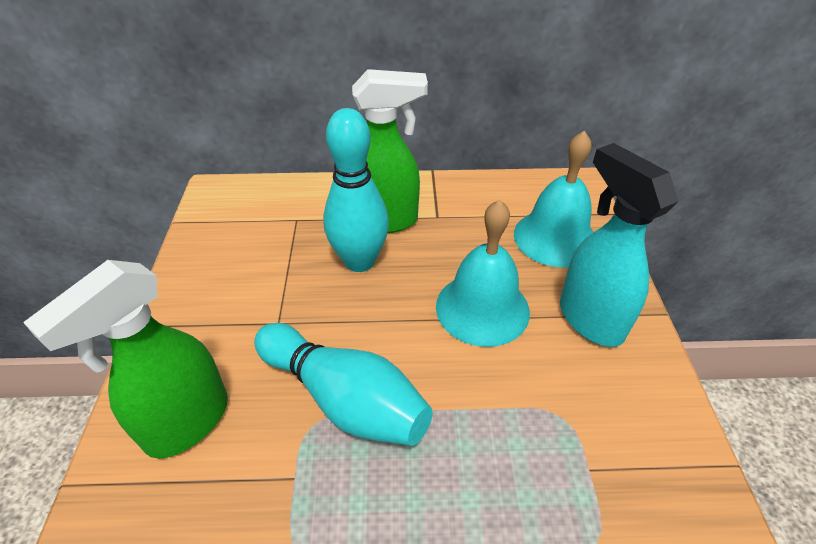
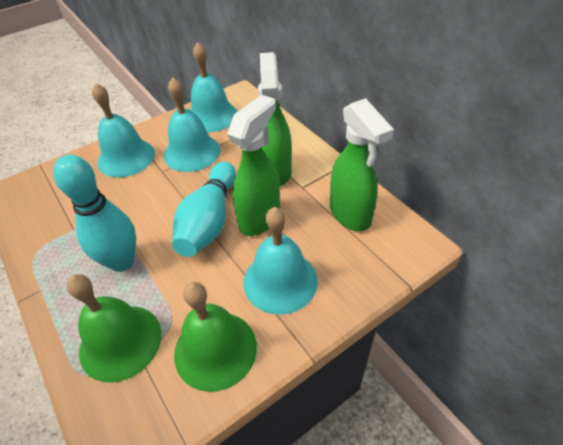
green bell: none = 0 -> [66,274,161,383] [174,282,257,392] = 2
green spray bottle: [23,260,228,459] [352,69,428,233] = 2 -> [227,95,280,236] [258,52,292,186] [330,98,394,231] = 3
turquoise bell: [436,200,530,347] [514,131,593,268] = 2 -> [92,83,155,177] [164,77,220,172] [190,42,237,133] [244,207,318,315] = 4
turquoise spray bottle: [560,143,679,347] = 1 -> none = 0

